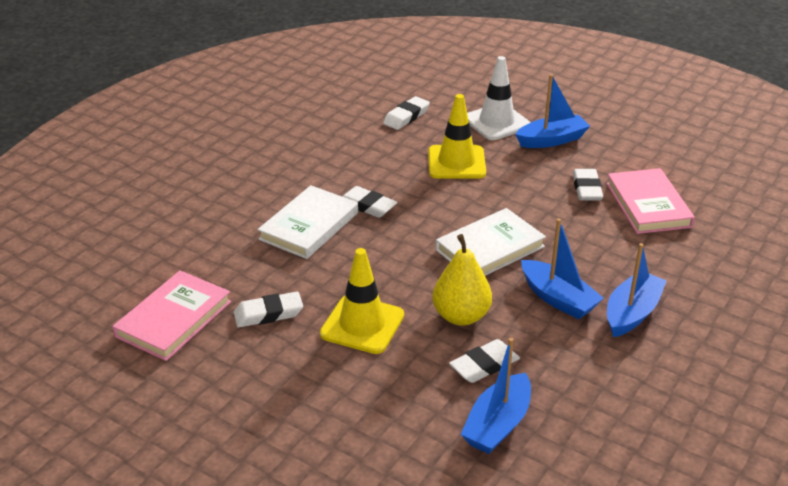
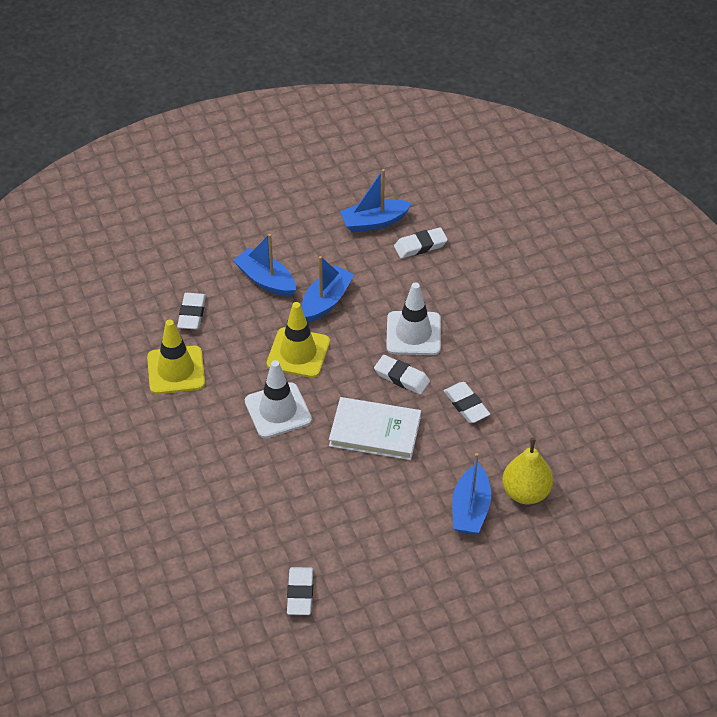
pink book: [112,270,231,361] [606,168,695,234] = 2 -> none = 0
white book: [257,185,358,259] [436,208,546,276] = 2 -> [329,397,421,460] = 1
white traffic cone: [467,56,531,140] = 1 -> [245,360,312,438] [386,282,441,355] = 2

